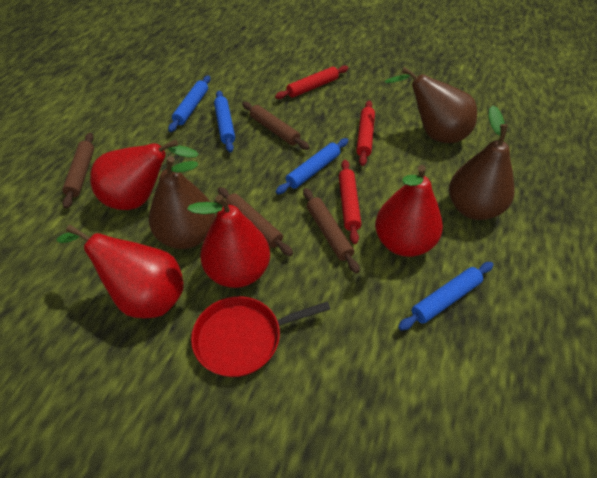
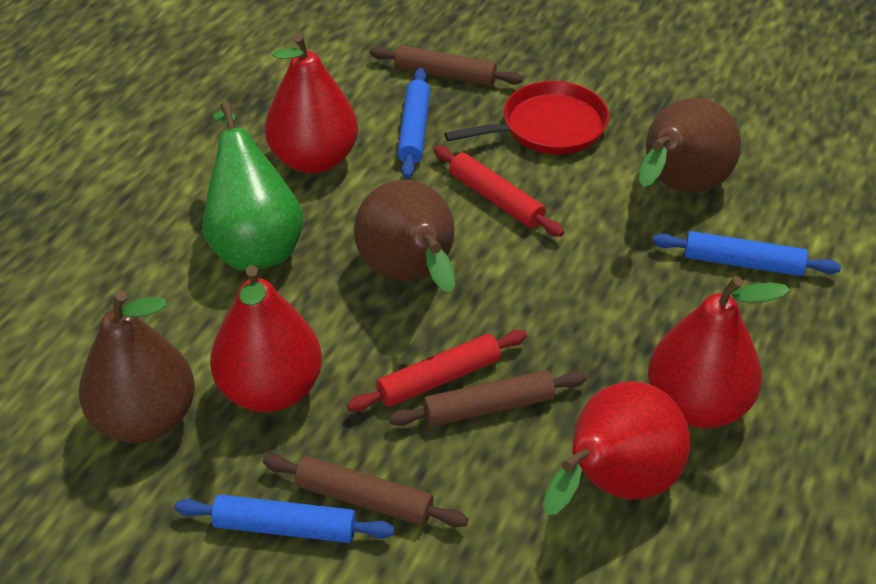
blue rolling pin: [168,75,211,132] [214,91,235,153] [276,138,348,194] [398,262,494,331] = 4 -> [175,494,395,543] [397,68,430,179] [652,231,841,276] = 3
brown rolling pin: [62,133,94,209] [218,187,293,256] [242,102,310,150] [303,188,360,274] = 4 -> [263,454,468,528] [369,45,523,86] [389,370,587,426] = 3
green pear: none = 0 -> [202,102,304,271] = 1
red rolling pin: [275,65,348,99] [339,160,361,244] [356,100,375,166] = 3 -> [347,330,527,412] [433,146,564,237] = 2

